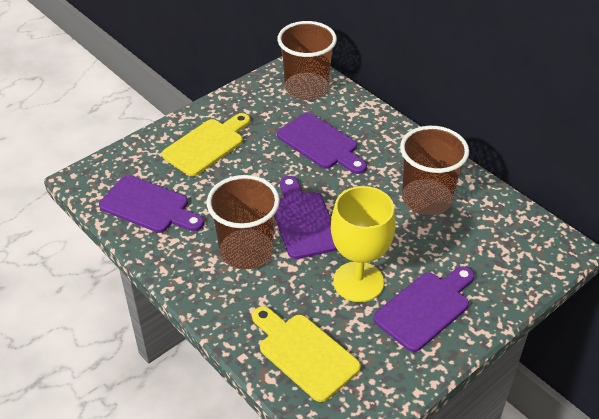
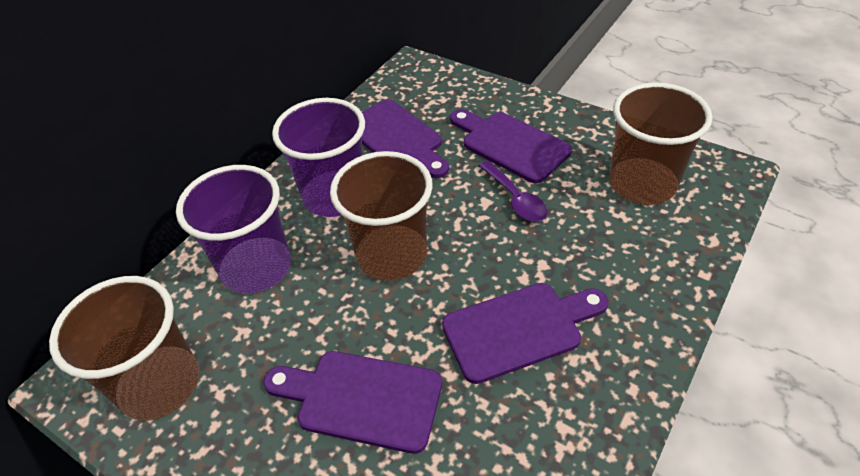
purple cup: none = 0 -> [176,165,291,294] [272,98,365,217] = 2
purple spoon: none = 0 -> [479,161,547,222] = 1
yellow cutting board: [162,113,250,176] [252,306,361,402] = 2 -> none = 0
yellow goblet: [331,186,396,302] = 1 -> none = 0

